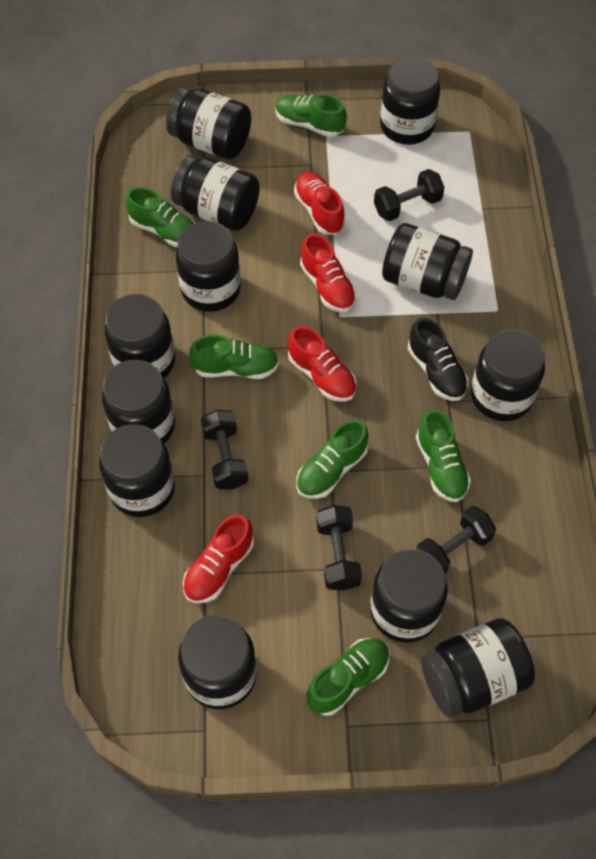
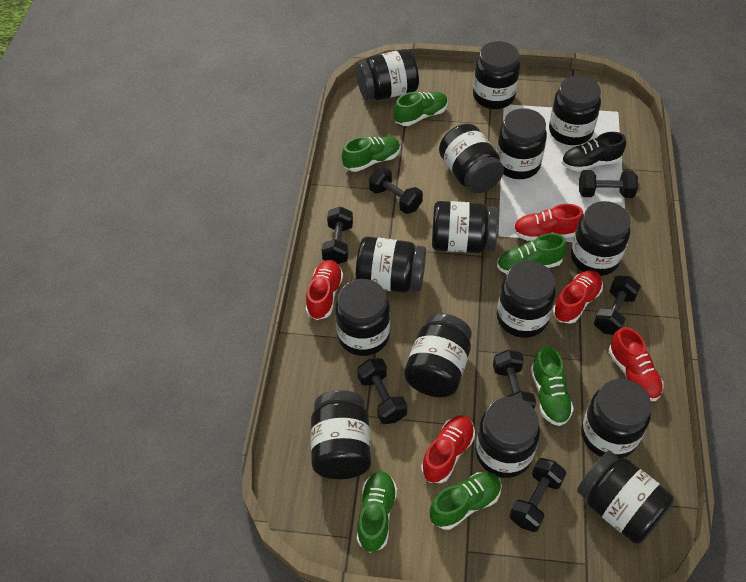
black dumbbell: [201,410,248,490] [316,505,362,591] [374,169,445,221] [416,506,496,574] = 4 -> [321,206,353,264] [357,358,408,424] [369,167,423,214] [493,350,536,409] [510,458,566,532] [579,170,638,198] [594,276,641,335] = 7
black jar: [99,424,175,517] [102,360,175,444] [105,294,175,378] [166,87,251,159] [171,155,260,231] [176,221,241,312] [178,616,257,709] [370,549,448,643] [380,57,440,145] [382,223,473,300] [421,618,535,717] [471,329,545,421] = 12 -> [311,390,371,479] [335,279,390,356] [356,49,419,100] [356,237,426,292] [404,313,472,397] [432,201,498,253] [439,124,504,194] [473,41,520,109] [475,397,540,478] [496,108,547,179] [497,261,556,338] [549,76,601,145] [571,201,631,276] [577,451,674,544] [581,379,651,459] = 15
red shoe: [183,514,254,603] [288,326,357,402] [294,172,345,234] [300,233,356,312] = 4 -> [306,260,343,320] [421,415,475,483] [513,204,583,241] [553,270,603,324] [609,327,663,401] = 5

